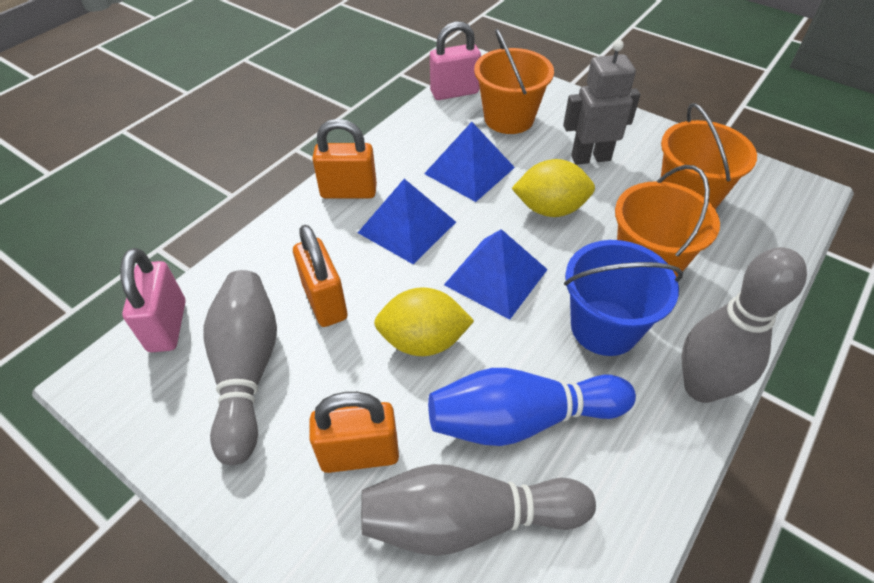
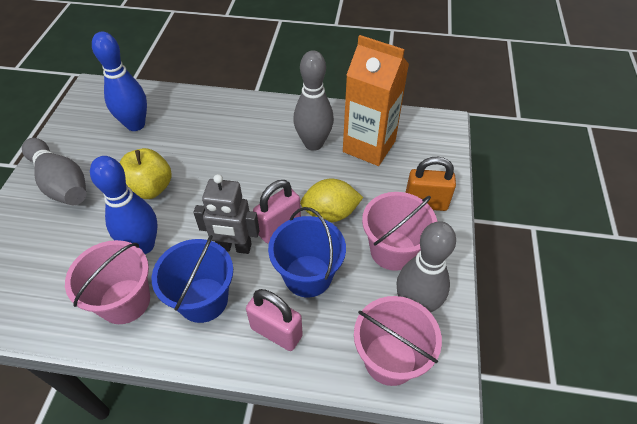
blue bowling pin: [428,368,636,446] = 1 -> [90,156,158,254] [92,32,147,131] = 2
blue bucket: [564,240,683,356] = 1 -> [151,235,233,323] [268,207,346,297] = 2
blue pyramid: [358,179,456,264] [424,122,515,202] [444,229,548,320] = 3 -> none = 0
orange bucket: [474,29,554,134] [615,165,720,277] [661,103,757,209] = 3 -> none = 0
orange carton: none = 0 -> [343,35,409,166] = 1
orange padlock: [293,225,348,327] [309,392,399,473] [312,119,377,198] = 3 -> [405,157,456,211] = 1
pink bucket: none = 0 -> [65,240,150,324] [354,296,442,386] [362,192,437,271] = 3
yellow apple: none = 0 -> [120,148,172,199] = 1
yellow lemon: [374,287,474,356] [512,159,595,217] = 2 -> [300,179,363,222] = 1

